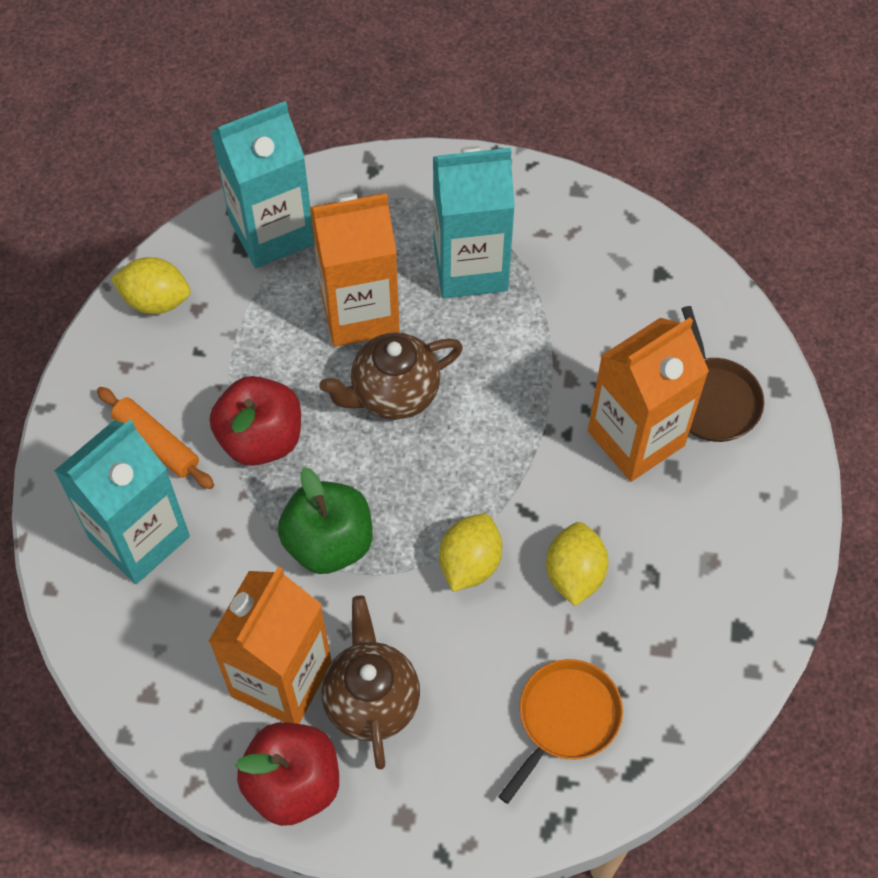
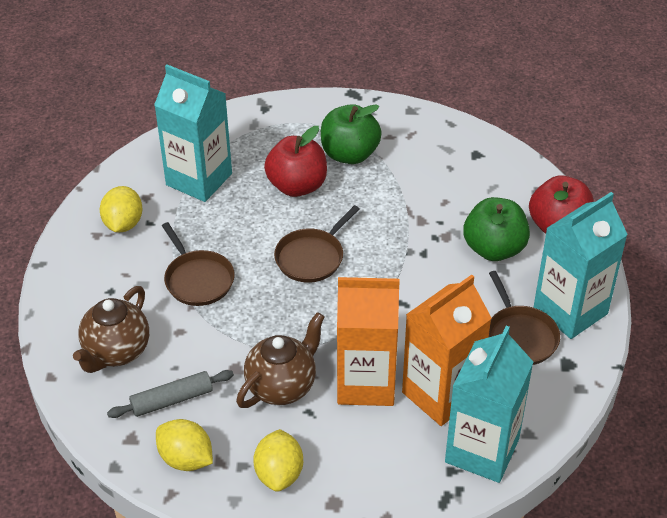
brown pan: [681,306,764,442] = 1 -> [162,222,235,306] [274,205,360,283] [489,271,560,365] = 3
green apple: [278,467,373,574] = 1 -> [321,104,382,164] [463,197,530,261] = 2
grey rolling pin: none = 0 -> [107,370,234,418] = 1
orange carton: [209,567,332,724] [310,193,400,347] [588,317,709,482] = 3 -> [337,276,400,406] [402,275,492,426] = 2
orange pan: [498,659,623,804] = 1 -> none = 0
orange rolling pin: [97,387,214,489] = 1 -> none = 0

